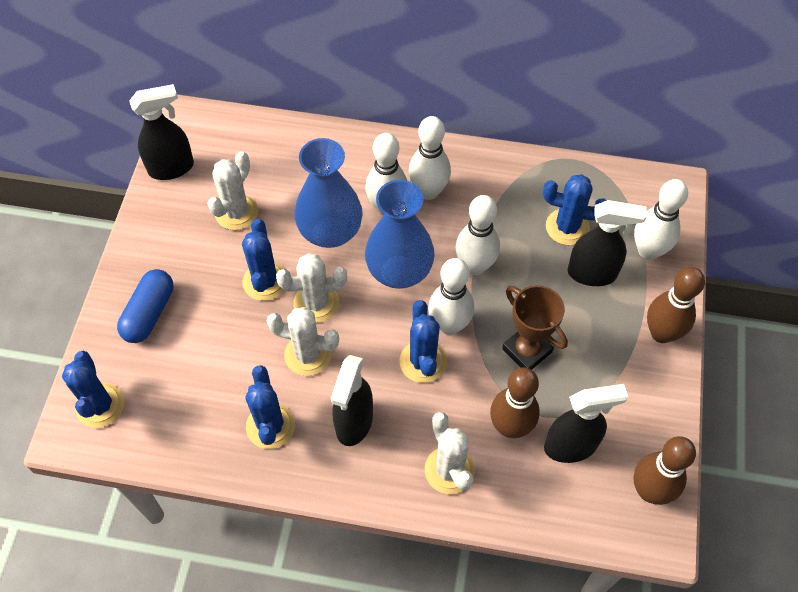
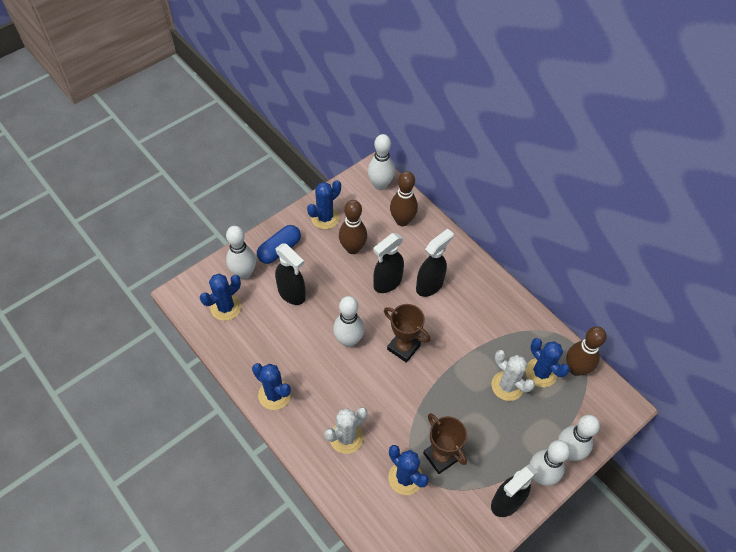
blue vase: [295,138,363,248] [365,180,435,289] = 2 -> none = 0
brown trophy: [502,285,568,370] = 1 -> [384,304,430,363] [423,413,467,474] = 2
white cactus: [207,151,258,230] [266,307,339,376] [276,253,347,323] [425,412,475,494] = 4 -> [325,407,367,454] [491,350,535,401] = 2

